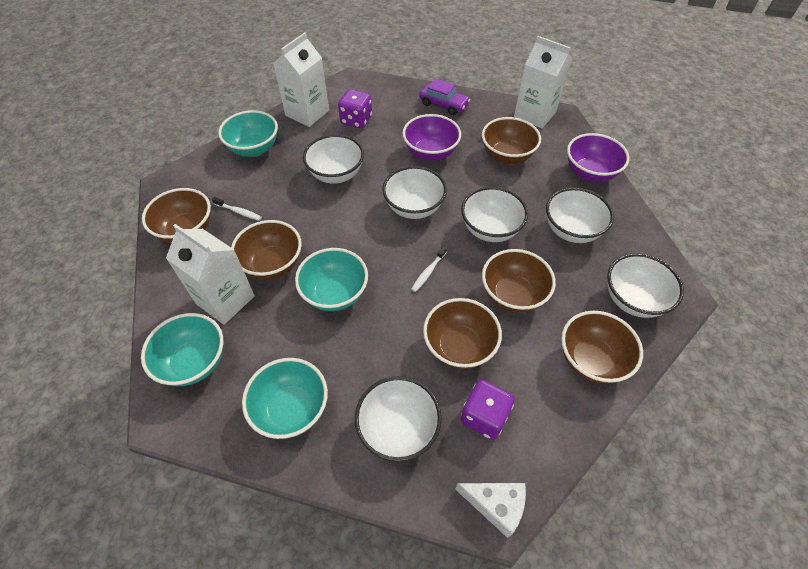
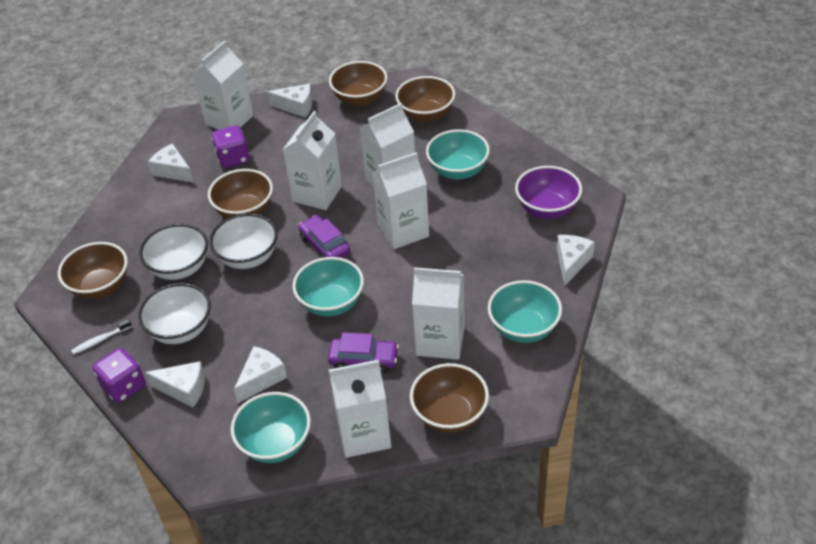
brown bowl: [142,188,211,243] [231,220,302,280] [423,298,502,369] [482,117,541,164] [482,249,556,313] [561,311,643,384] = 6 -> [58,242,128,299] [208,169,273,218] [329,61,387,107] [395,76,455,123] [410,363,489,433] = 5
purple bowl: [402,114,461,161] [567,133,629,182] = 2 -> [515,166,582,219] = 1
purple car: [419,78,470,115] = 1 -> [298,215,350,258] [328,332,399,373] = 2
white bowl: [303,134,364,184] [355,376,442,461] [382,166,447,219] [461,187,528,242] [546,188,614,243] [607,253,684,318] = 6 -> [138,283,211,344] [139,224,208,280] [209,213,278,269] = 3
white carton: [166,224,255,325] [273,32,329,127] [514,36,572,128] = 3 -> [192,40,253,130] [283,111,342,210] [329,360,391,458] [360,103,415,188] [372,152,429,249] [412,267,465,360] = 6
white cheese: [455,483,526,538] = 1 -> [145,361,205,407] [148,144,194,183] [234,346,287,403] [267,84,312,117] [557,235,595,286] = 5
white toothbrush: [212,197,262,221] [411,246,447,292] = 2 -> [71,319,132,355] = 1

